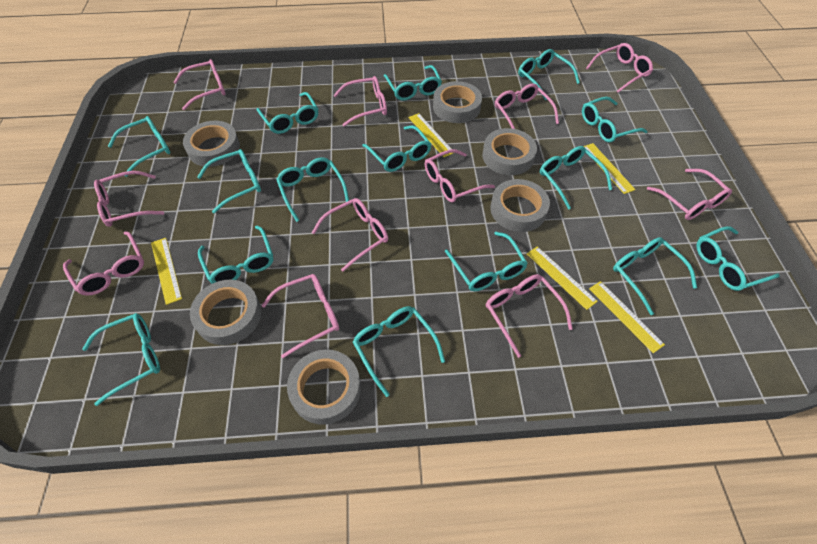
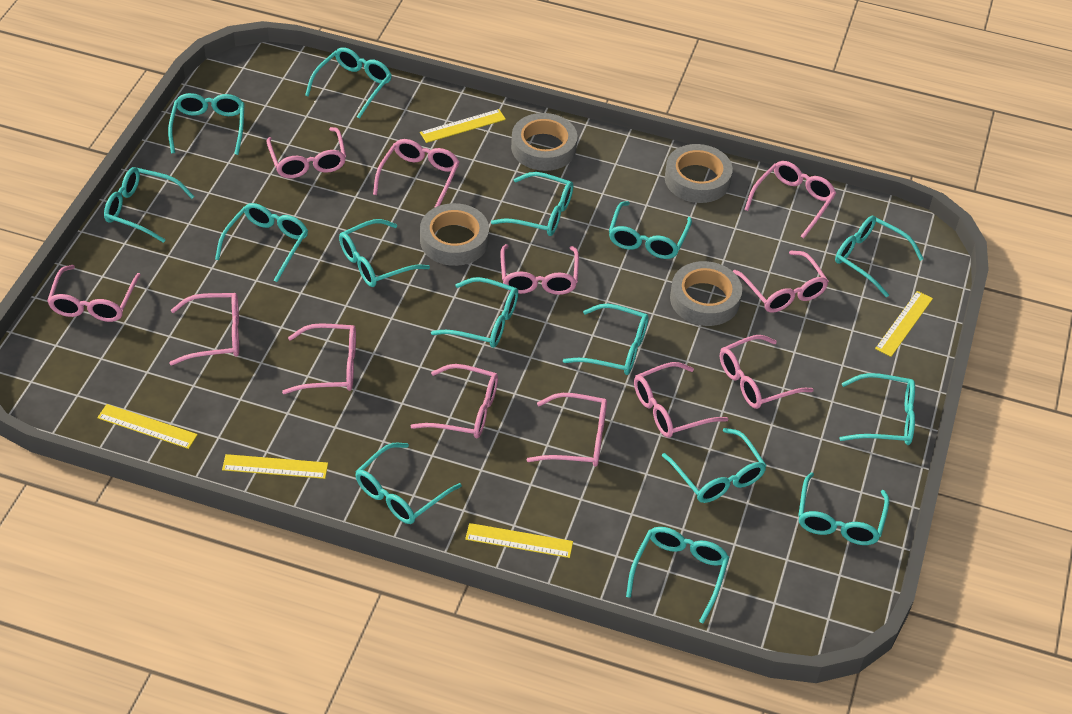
grey tape: [183,121,240,167] [190,280,261,345] [287,349,361,425] [433,81,482,123] [482,128,537,175] [490,179,550,232] = 6 -> [420,203,489,266] [511,113,577,171] [665,144,733,203] [670,261,742,326] = 4
pink glasses: [63,231,144,296] [94,171,164,227] [174,59,225,110] [261,274,339,358] [312,198,388,272] [333,76,387,127] [425,149,495,203] [486,274,573,358] [495,83,559,129] [586,43,653,93] [647,169,732,220] = 11 -> [47,265,141,322] [169,293,239,366] [266,127,346,178] [282,323,356,394] [373,139,460,208] [411,364,498,439] [501,244,579,295] [527,393,607,467] [634,362,728,438] [720,335,814,409] [733,251,829,312] [744,161,836,239] = 12

